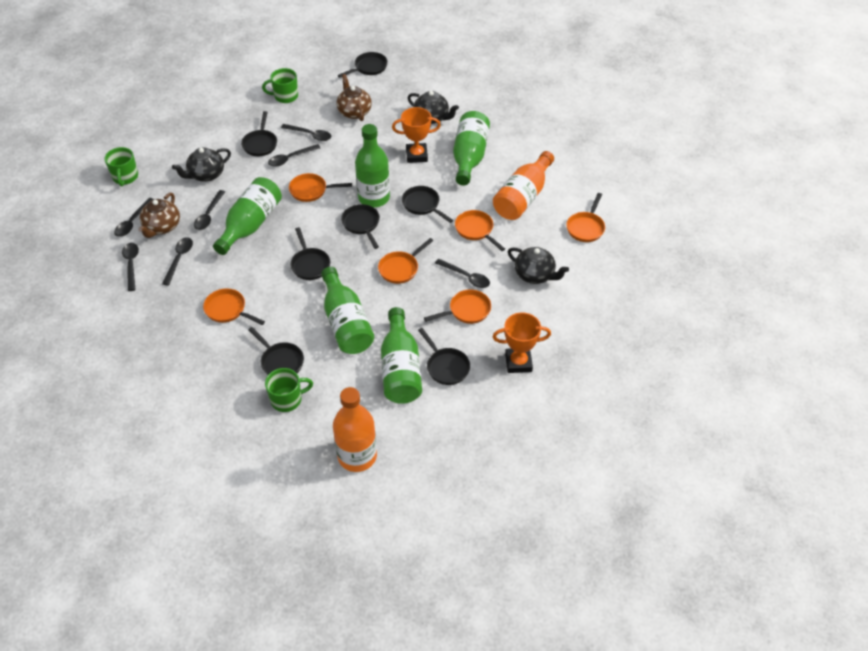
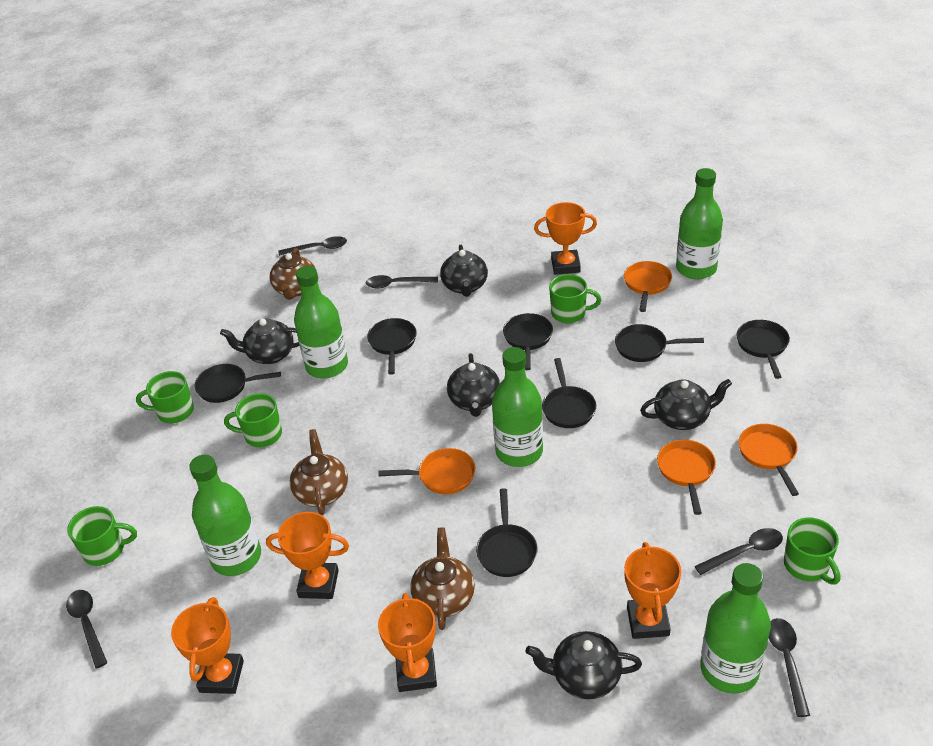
black spoon: [114,198,154,237] [122,243,139,291] [162,237,193,286] [194,190,225,230] [268,144,320,167] [281,124,331,141] [435,259,490,288] = 7 -> [66,590,107,668] [278,236,347,256] [366,275,438,288] [695,528,783,575] [769,618,810,717] = 5
black teapot: [172,147,231,182] [408,91,459,124] [508,247,569,284] = 3 -> [220,319,299,364] [440,245,488,297] [447,353,500,417] [526,631,642,699] [640,379,732,430] = 5
brown teapot: [138,193,180,238] [337,74,372,121] = 2 -> [270,248,315,300] [290,429,348,515] [410,527,475,630] = 3
green mug: [104,147,138,186] [262,68,298,103] [265,368,313,412] = 3 -> [67,506,137,566] [136,371,194,423] [224,393,282,447] [549,274,601,323] [784,517,840,585] = 5
orange bottle: [333,387,377,472] [493,151,554,220] = 2 -> none = 0
orange pan: [203,288,265,325] [289,173,352,202] [378,238,434,284] [424,290,491,324] [455,210,505,251] [566,193,605,242] = 6 -> [378,448,475,494] [624,261,672,312] [657,440,716,515] [739,424,799,496] = 4
orange trophy: [392,107,441,163] [492,312,551,373] = 2 -> [171,597,244,694] [266,512,349,599] [378,593,437,692] [534,202,597,275] [624,542,681,639] = 5

